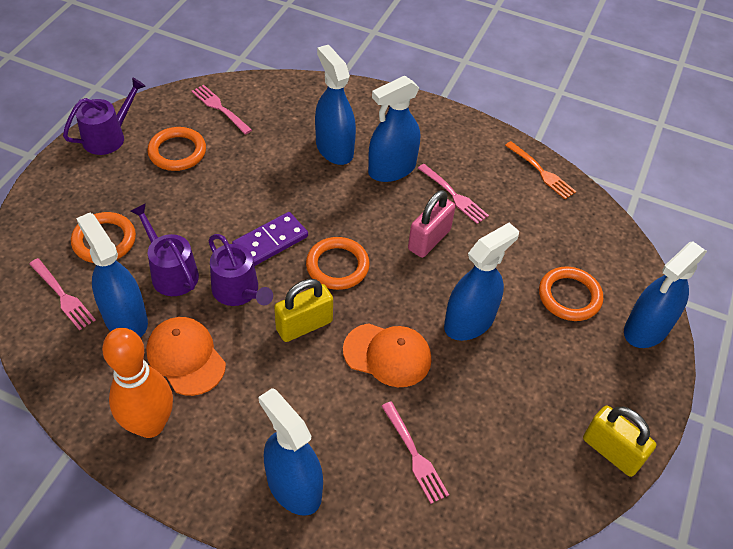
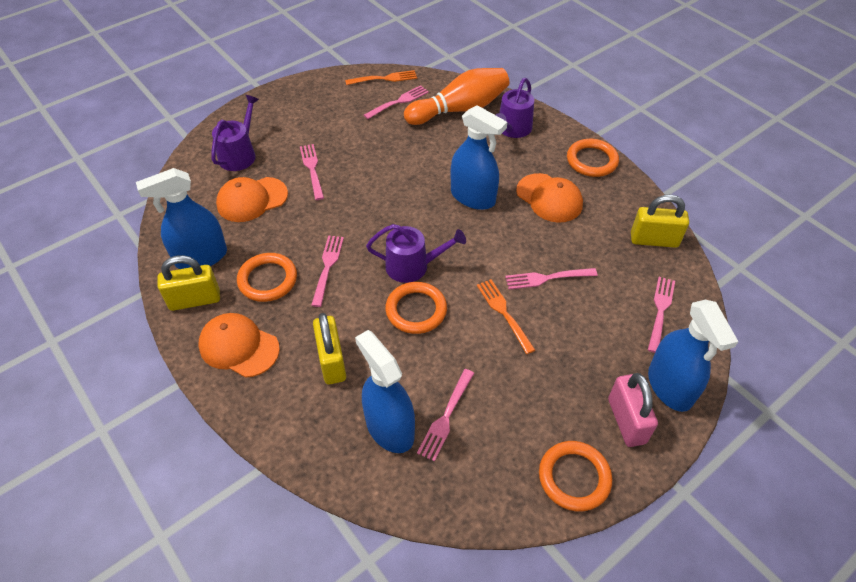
blue spray bottle: [76,213,148,337] [258,388,323,516] [315,45,356,165] [368,76,420,182] [444,223,519,341] [624,241,707,348] = 6 -> [136,168,227,269] [355,330,415,453] [451,105,507,210] [648,300,739,412] = 4
orange cap: [146,317,226,396] [343,323,431,387] = 2 -> [199,313,280,378] [216,177,288,222] [516,173,583,223] = 3
orange fork: [505,141,576,199] = 1 -> [345,70,417,85] [477,279,535,354] = 2
pink fork: [29,258,96,330] [191,85,252,135] [381,401,449,504] [418,164,489,224] = 4 -> [300,144,324,200] [311,235,344,307] [364,85,429,119] [417,369,474,461] [505,268,598,289] [648,277,675,353] = 6
purple domino: [232,212,308,266] = 1 -> none = 0
yellow padlock: [274,279,333,342] [583,405,656,477] = 2 -> [158,255,220,311] [313,313,346,385] [631,195,689,248] = 3

